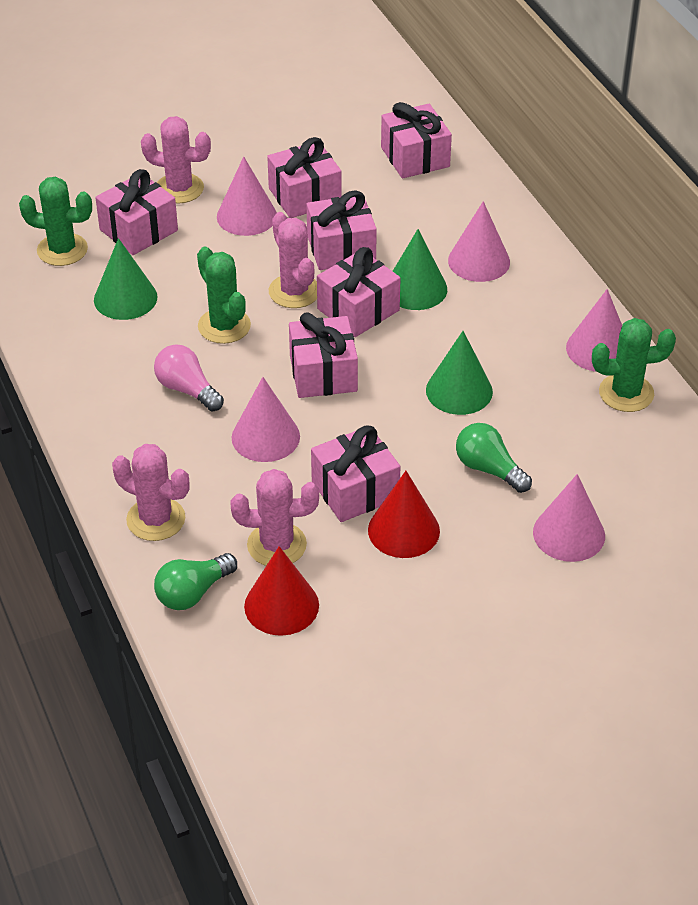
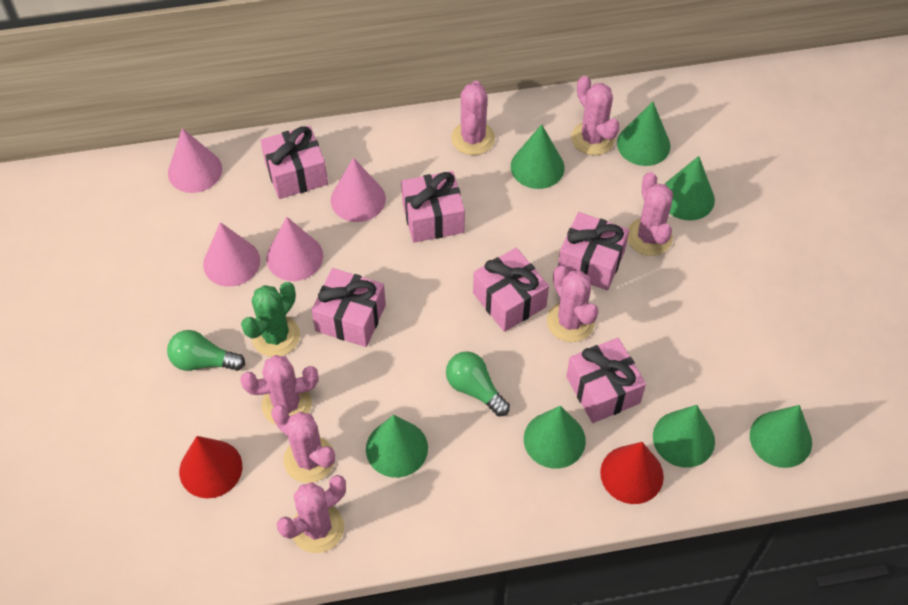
green cactus: [19,176,92,266] [197,247,251,344] [592,318,676,412] = 3 -> [241,282,300,357] = 1
green cone: [94,238,157,320] [393,229,447,310] [426,331,493,415] = 3 -> [366,415,428,478] [511,124,565,189] [524,406,586,469] [617,102,671,166] [653,405,715,468] [664,156,715,221] [750,405,812,468] = 7
pink cactus: [112,444,190,541] [141,116,211,204] [231,469,319,566] [269,212,317,308] = 4 -> [240,355,319,425] [271,405,335,483] [277,475,346,553] [451,81,495,155] [547,266,599,342] [571,76,620,155] [627,172,673,256] = 7
pink cone: [217,156,277,236] [232,377,300,462] [448,201,510,282] [533,474,605,562] [566,289,622,372] = 5 -> [168,128,222,193] [203,222,260,287] [266,217,323,281] [331,157,386,222] = 4
pink gift: [95,169,178,255] [267,137,341,218] [289,312,358,398] [306,190,377,270] [311,426,400,522] [317,247,401,337] [381,102,452,179] = 7 -> [260,125,328,199] [311,268,386,347] [401,171,465,243] [473,248,549,332] [558,212,629,290] [566,338,646,423] = 6
pink light bulb: [154,344,224,412] = 1 -> none = 0

